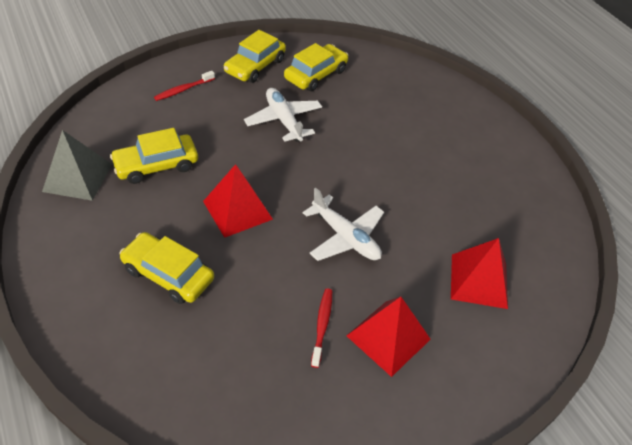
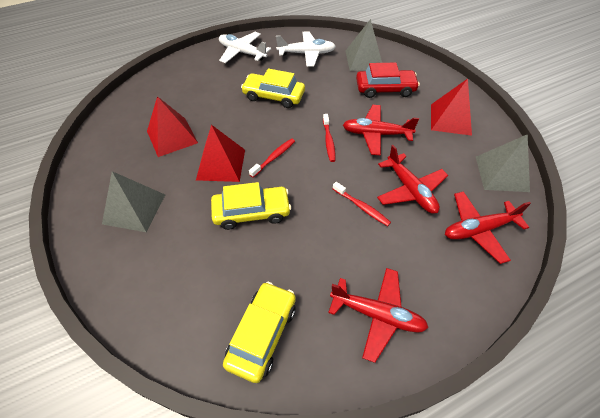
grey pyramid: [42,130,112,201] = 1 -> [102,171,165,232] [346,19,382,71] [476,134,530,192] = 3
red car: none = 0 -> [356,63,420,98] = 1
red plane: none = 0 -> [328,268,429,363] [343,105,419,155] [377,145,448,214] [445,191,531,264] = 4
red toothbrush: [154,71,215,101] [311,289,332,368] = 2 -> [249,138,295,177] [323,114,336,162] [333,182,391,226] = 3
yellow car: [110,128,198,184] [120,232,214,304] [224,30,286,83] [284,43,348,91] = 4 -> [211,182,291,230] [223,282,296,383] [241,68,305,108] = 3

